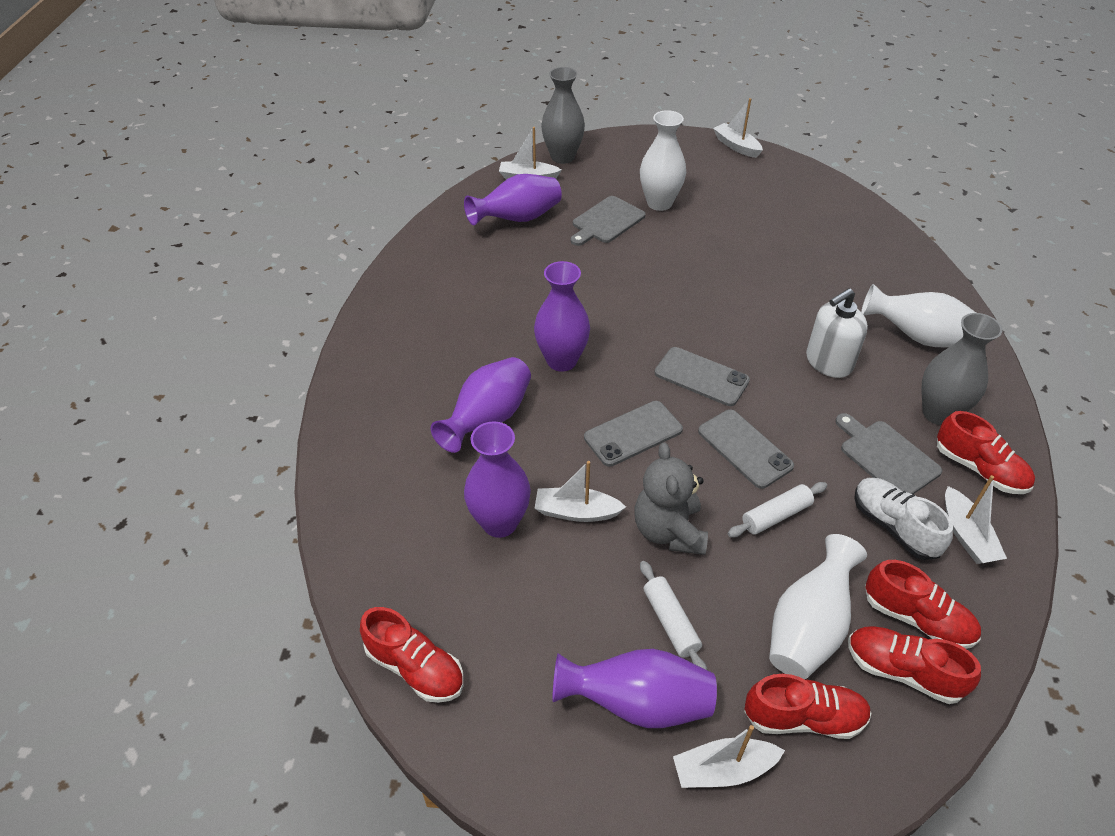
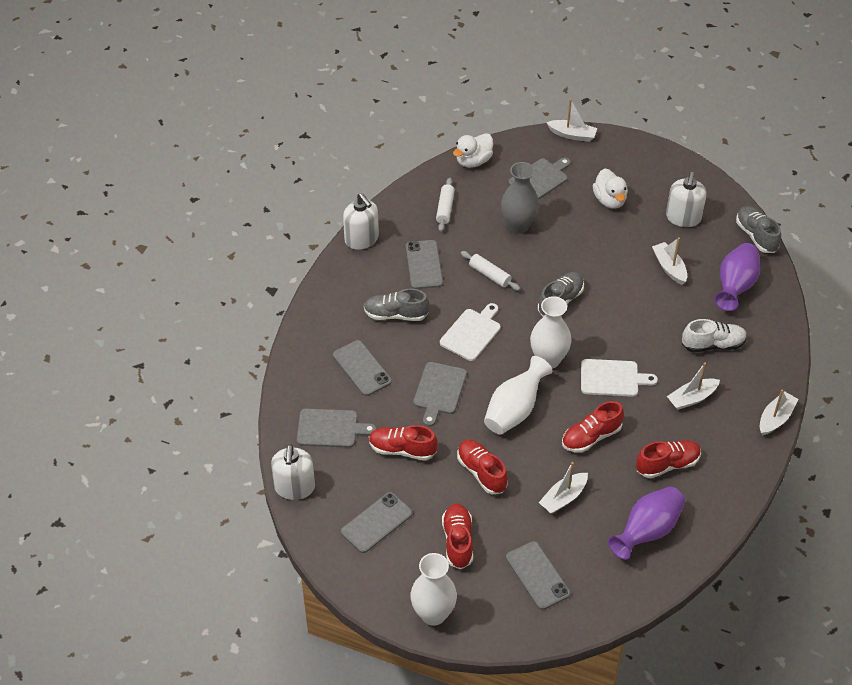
grey cutting board: [571,196,646,246] [835,413,942,494] = 2 -> [297,409,376,448] [413,362,467,427] [508,158,571,199] = 3
grey phone: [584,401,683,467] [655,347,750,406] [698,409,794,489] = 3 -> [333,340,392,396] [341,492,413,553] [406,240,443,289] [506,541,570,610] = 4
grey shoe: none = 0 -> [364,289,429,321] [538,272,584,317] [736,206,781,253] = 3
grey teddy bear: [634,443,708,555] = 1 -> none = 0
grey vase: [541,67,585,164] [922,313,1002,425] = 2 -> [501,162,539,234] = 1
purple vase: [431,357,531,453] [464,174,562,225] [464,421,531,538] [534,261,590,372] [552,649,717,728] = 5 -> [608,487,685,560] [714,243,760,311] = 2
white cutting board: none = 0 -> [440,303,501,361] [581,359,658,397] = 2
white duck: none = 0 -> [453,133,493,168] [593,168,628,209] = 2
white soap dispenser: [806,288,868,378] = 1 -> [271,444,315,500] [343,193,379,250] [666,172,707,227] = 3

